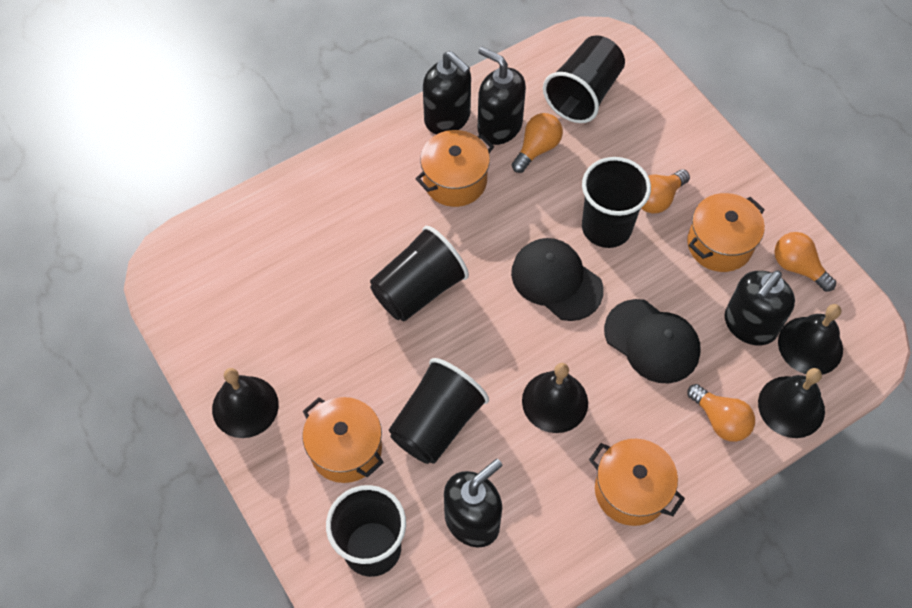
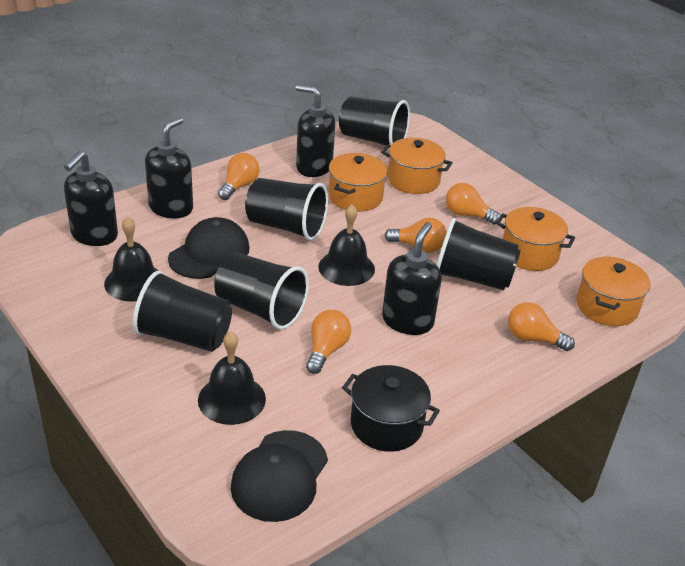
black bell: [212,368,279,438] [522,363,588,433] [758,368,825,438] [778,304,843,375] = 4 -> [104,217,159,302] [198,331,266,425] [318,204,375,286] = 3
black pot: none = 0 -> [342,365,440,452] = 1
orange light bulb: [512,113,563,173] [641,169,690,213] [687,384,755,442] [774,232,836,292] = 4 -> [218,153,260,200] [306,310,351,374] [384,218,447,253] [446,183,501,225] [508,302,575,351] = 5

